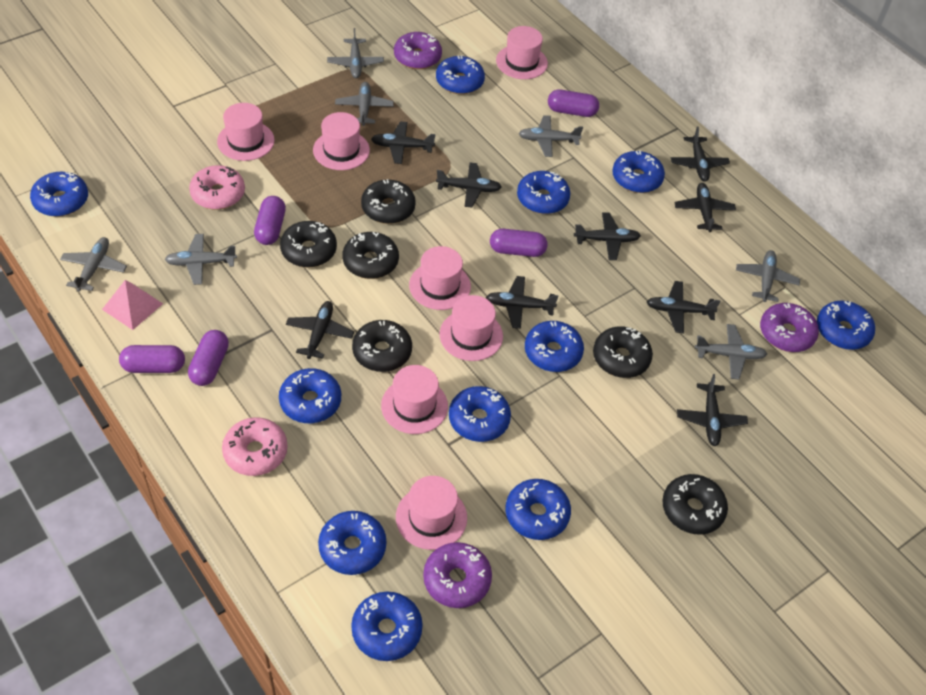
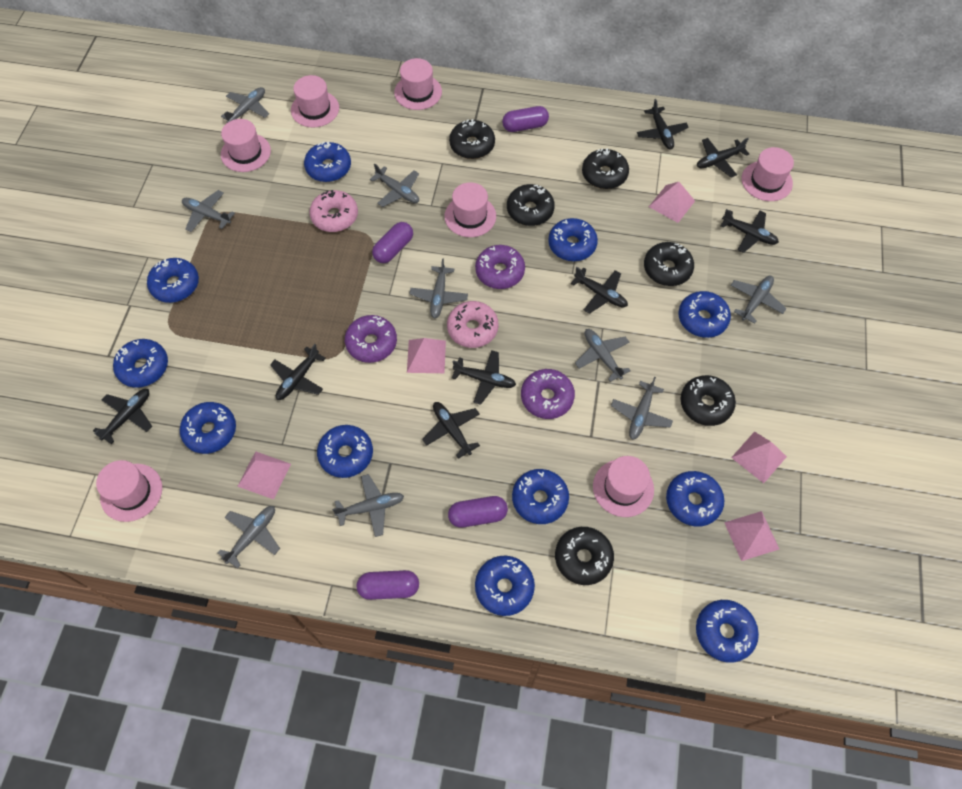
black plane: [286,301,354,359] [371,121,436,164] [436,163,502,208] [486,276,559,329] [574,213,641,260] [647,281,721,333] [671,126,730,182] [674,183,736,232] [677,374,748,446] = 9 -> [93,389,152,444] [270,344,326,400] [422,402,480,459] [452,351,516,405] [571,267,628,314] [637,99,689,149] [697,138,749,178] [721,209,779,253] = 8
grey plane: [60,237,127,292] [164,234,237,285] [327,28,384,78] [335,82,394,126] [518,115,583,157] [695,324,767,380] [736,250,800,302] = 7 -> [182,190,235,232] [218,506,280,569] [221,87,269,123] [332,474,404,537] [370,164,419,207] [409,258,468,318] [575,329,631,382] [611,377,673,440] [731,276,787,324] = 9
pink pyramid: [102,280,163,330] = 1 -> [237,451,291,499] [407,338,446,373] [649,182,695,223] [724,511,779,561] [731,431,787,483] = 5
purple capsule: [119,345,185,373] [188,330,229,386] [254,196,286,245] [490,229,547,257] [548,89,599,117] = 5 -> [357,570,419,600] [372,222,413,263] [448,496,508,528] [502,106,549,132] = 4

